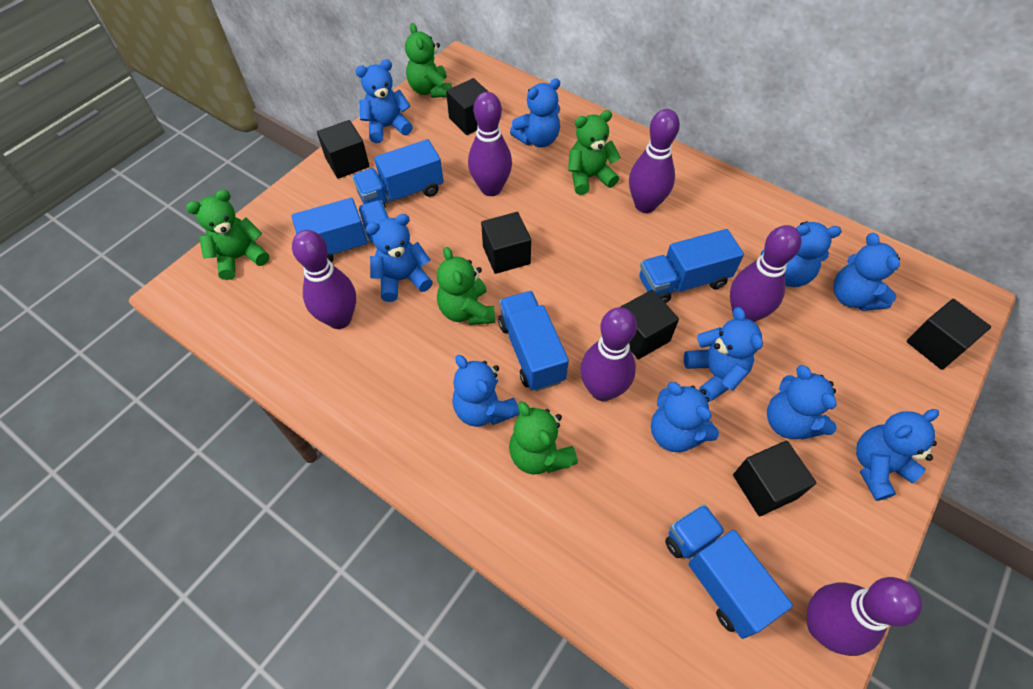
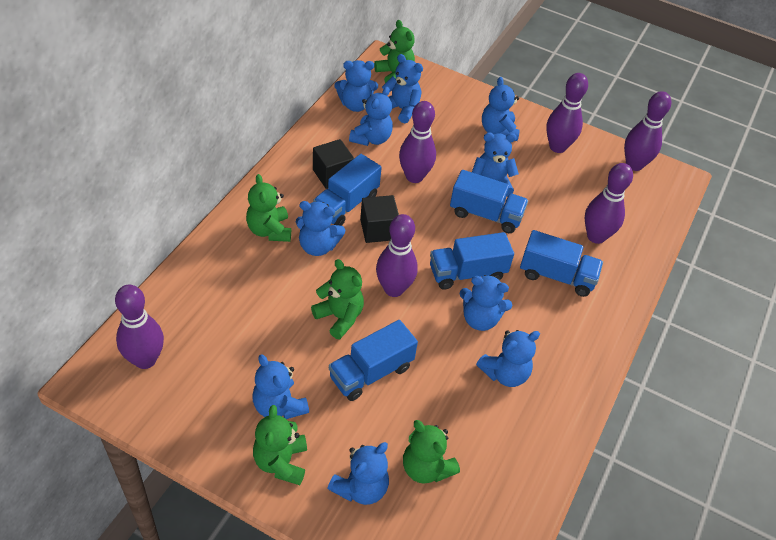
black cube: [317,120,370,179] [446,78,488,135] [481,212,531,274] [620,290,679,359] [733,441,816,516] [907,299,991,370] = 6 -> [313,139,354,189] [360,195,399,243] = 2

